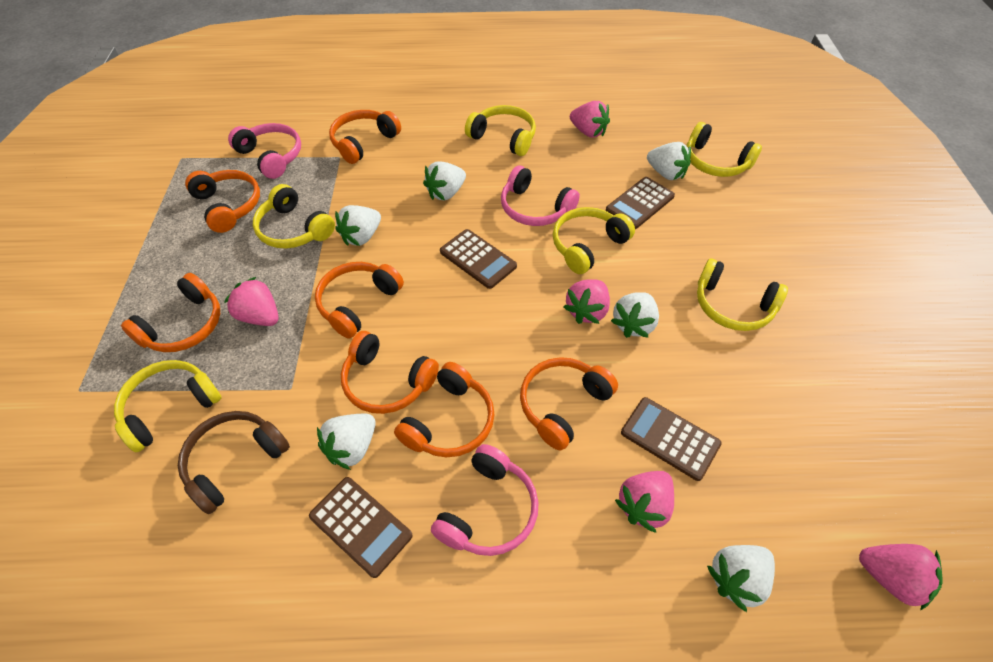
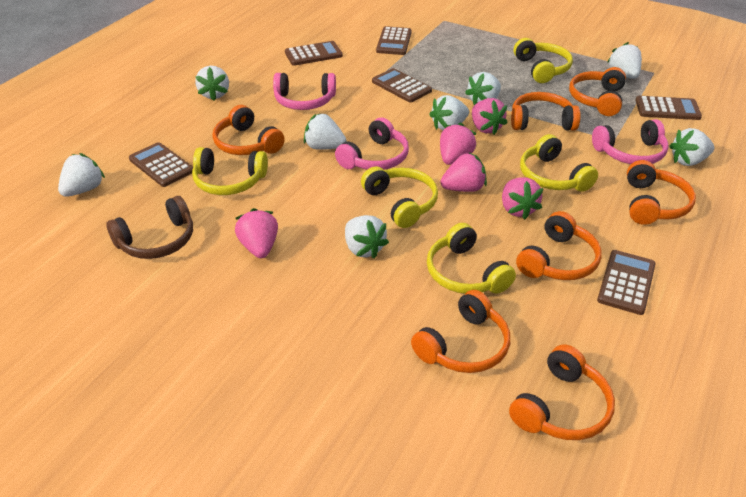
brown calculator: [309,477,413,578] [440,229,517,289] [606,177,675,229] [621,397,722,481] = 4 -> [129,142,193,187] [285,41,343,66] [372,68,432,103] [376,26,412,55] [597,250,656,315] [635,96,702,120] = 6
white strawberry: [317,414,376,470] [335,205,381,246] [423,161,466,201] [611,292,659,338] [647,142,691,180] [707,545,775,612] = 6 -> [58,153,105,197] [195,66,229,101] [304,113,346,150] [345,215,389,259] [429,95,469,130] [465,72,501,105] [607,42,642,79] [669,128,714,166] = 8
yellow headphones: [114,360,222,453] [253,184,335,249] [465,105,536,156] [553,207,635,274] [686,122,762,177] [697,259,788,331] = 6 -> [192,147,268,195] [361,167,438,228] [427,223,516,294] [514,38,573,83] [520,134,598,192] = 5

